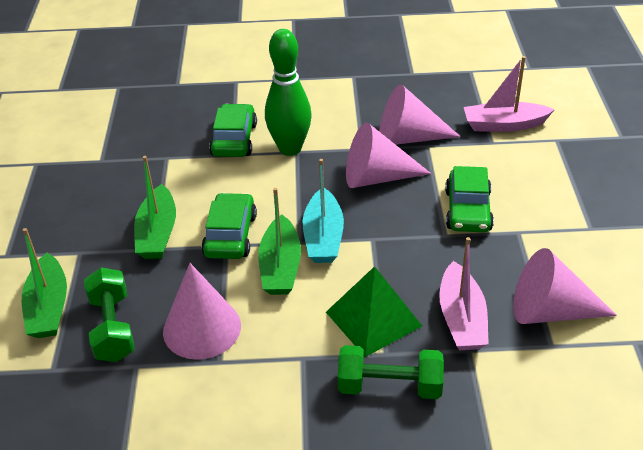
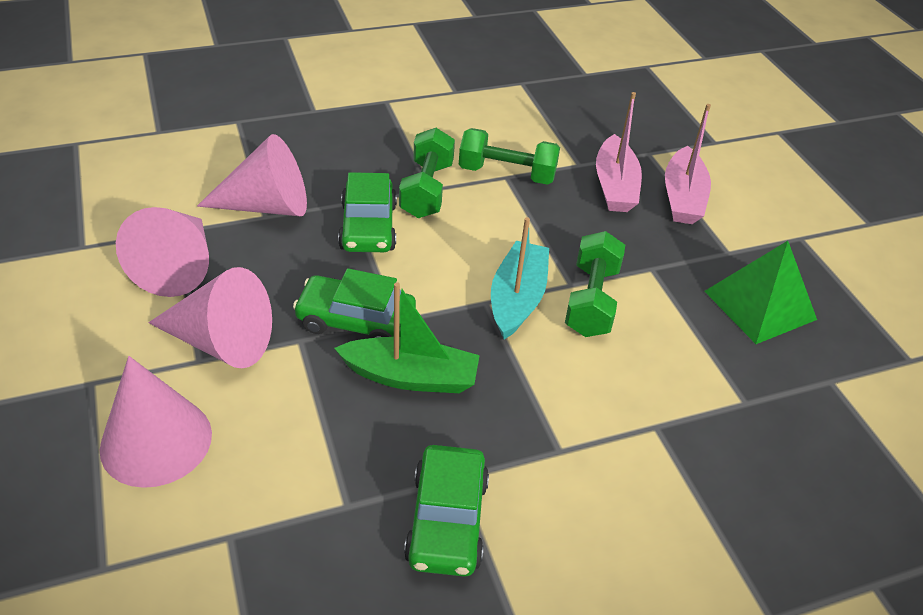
green boat: [22,228,67,338] [134,156,176,259] [258,188,301,295] = 3 -> [334,282,480,393] = 1
green bowling pin: [265,29,312,156] = 1 -> none = 0
green dumbbell: [84,267,135,362] [338,345,444,399] = 2 -> [399,128,455,218] [459,128,560,185] [565,231,625,337] = 3

